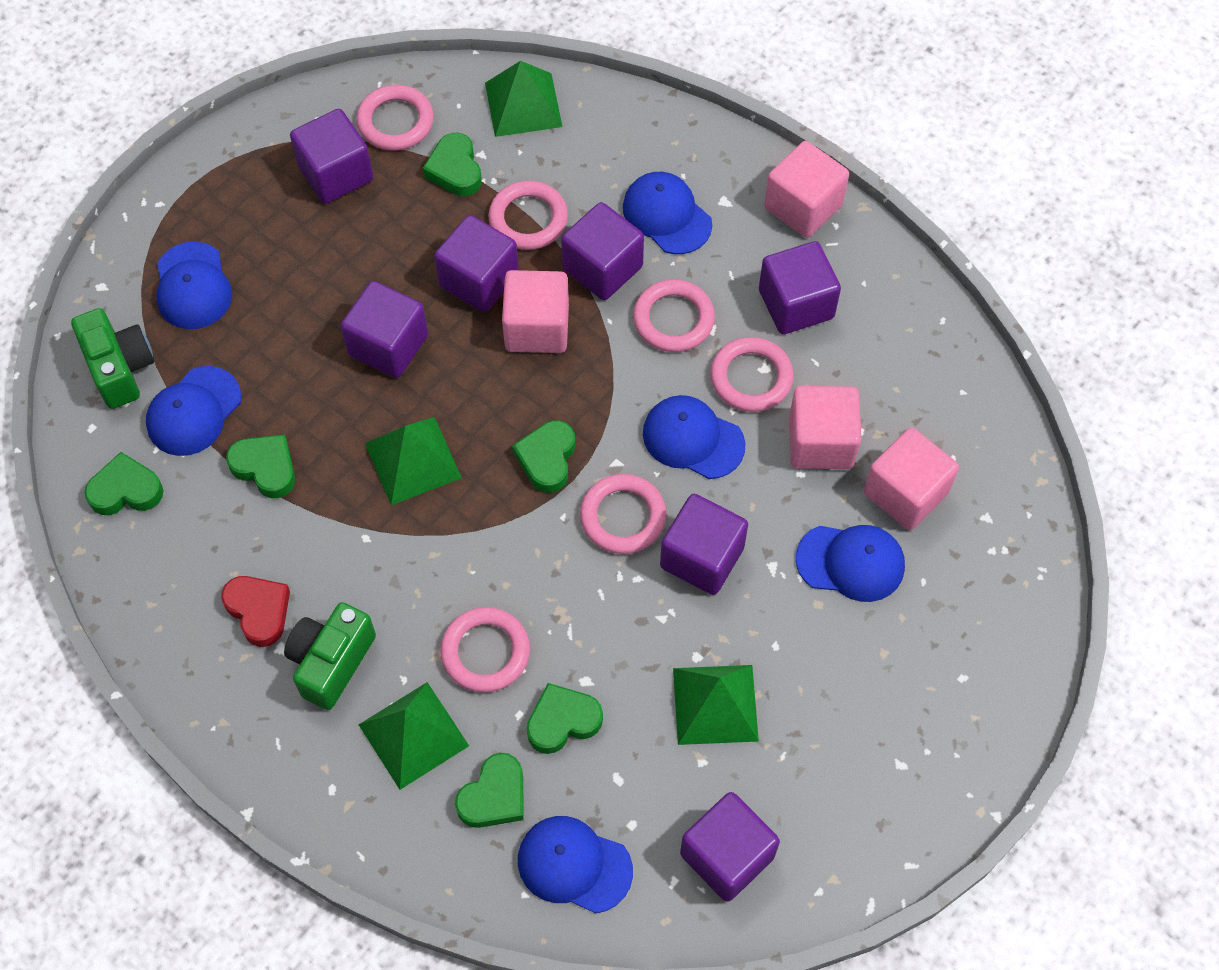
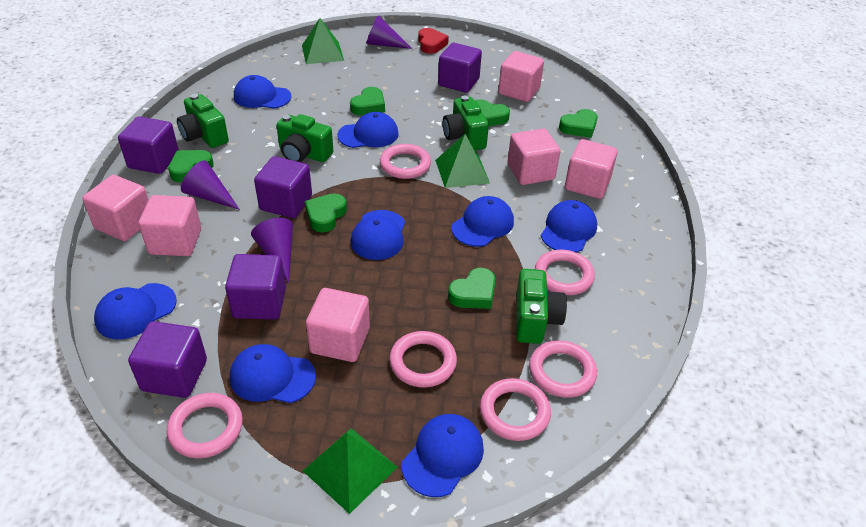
blue cap: [146,366,241,456] [156,241,232,329] [518,816,633,913] [623,172,712,254] [643,395,746,479] [796,525,905,602] = 6 -> [94,283,177,339] [230,344,316,403] [234,75,291,109] [337,112,399,148] [350,210,405,260] [402,414,484,497] [451,196,514,247] [541,200,597,252] = 8
green camera: [71,308,154,409] [284,602,376,710] = 2 -> [177,94,229,148] [276,114,333,162] [443,96,489,150] [516,269,567,344] = 4
green pyramid: [359,682,469,790] [365,417,462,505] [485,61,562,137] [673,665,759,745] = 4 -> [302,18,344,64] [303,428,398,514] [435,134,490,188] = 3
pink cube: [502,270,569,353] [764,141,849,238] [789,386,861,469] [864,428,959,530] = 4 -> [82,175,148,241] [138,195,201,256] [306,288,370,362] [498,51,544,102] [507,128,561,185] [565,139,618,199] = 6
purple cone: none = 0 -> [181,161,240,210] [251,218,293,283] [366,15,412,49] = 3
purple cube: [290,109,373,203] [341,281,428,378] [434,215,519,312] [561,202,644,300] [660,494,748,595] [680,792,780,902] [759,241,841,334] = 7 -> [118,116,179,174] [128,321,207,398] [225,254,286,320] [254,156,312,218] [438,43,482,93] = 5

